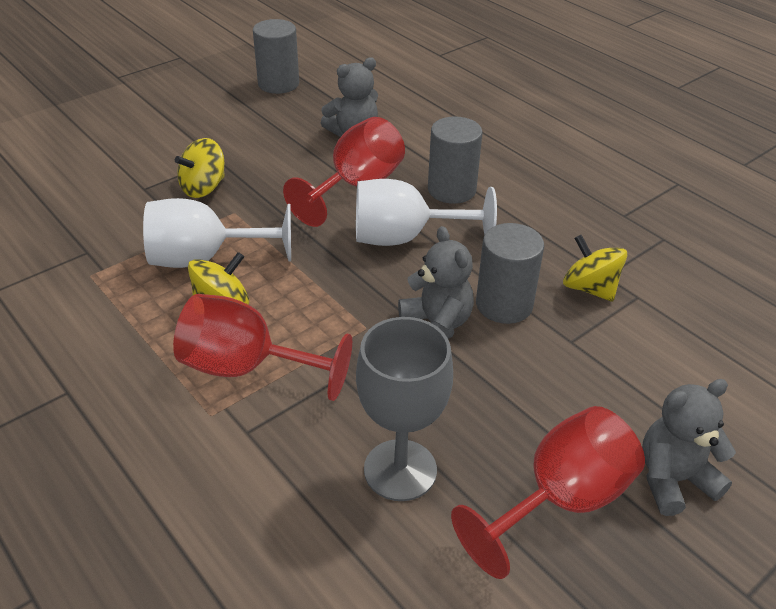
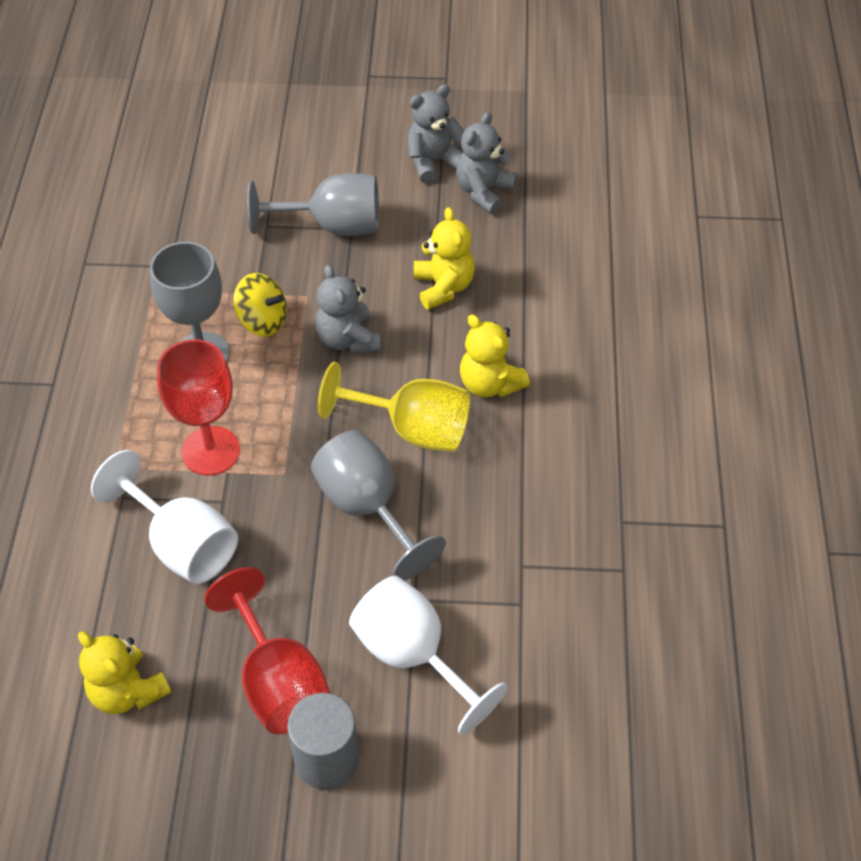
grey cylinder: [253,19,299,94] [428,116,482,204] [476,223,544,324] = 3 -> [287,693,359,790] = 1
grey goblet: [356,317,453,501] = 1 -> [150,242,230,362] [247,173,379,236] [311,430,446,580] = 3
red goblet: [173,294,352,401] [283,117,405,227] [451,406,645,579] = 3 -> [157,339,240,475] [204,567,331,734] = 2
yellow goblet: none = 0 -> [318,362,470,452] = 1
yellow spinning top: [175,138,225,198] [188,252,249,305] [563,235,627,302] = 3 -> [233,273,287,336] = 1
yellow teddy bear: none = 0 -> [78,632,171,714] [414,207,475,310] [460,314,530,398] = 3

